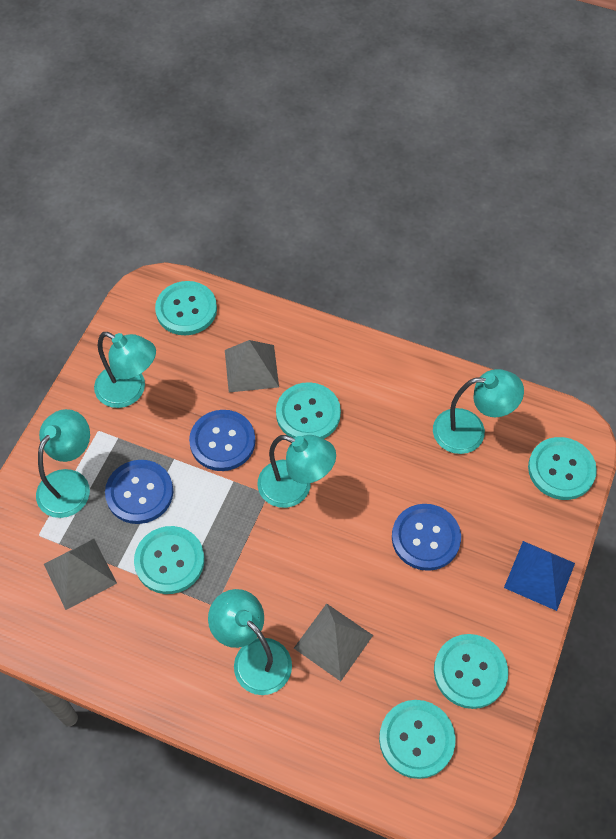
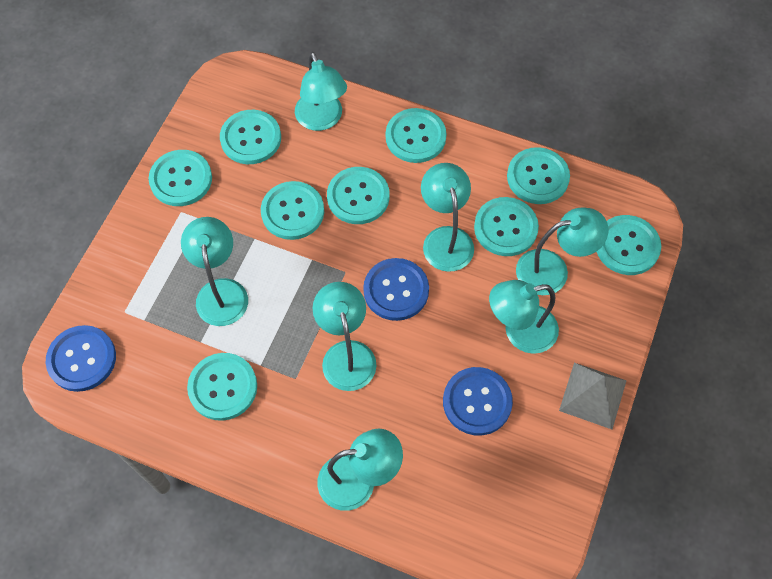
blue pyramid: [504,541,575,611] = 1 -> none = 0
grey pyramid: [44,539,117,610] [225,340,279,392] [294,604,373,681] = 3 -> [559,363,627,430] = 1
turquoise button: [134,526,204,594] [155,281,217,335] [276,382,341,439] [379,700,456,779] [434,634,508,709] [528,437,597,500] = 6 -> [149,150,212,206] [187,353,257,421] [220,110,281,164] [261,181,324,240] [327,167,390,224] [386,108,447,163] [474,197,539,256] [507,147,570,204] [597,215,661,275] = 9
turquoise lamp: [36,409,90,518] [94,332,156,408] [208,589,292,695] [257,435,336,508] [433,369,524,454] = 5 -> [181,217,248,326] [295,52,347,131] [312,282,377,391] [317,429,403,511] [421,163,474,272] [489,280,559,354] [516,207,608,295] = 7

